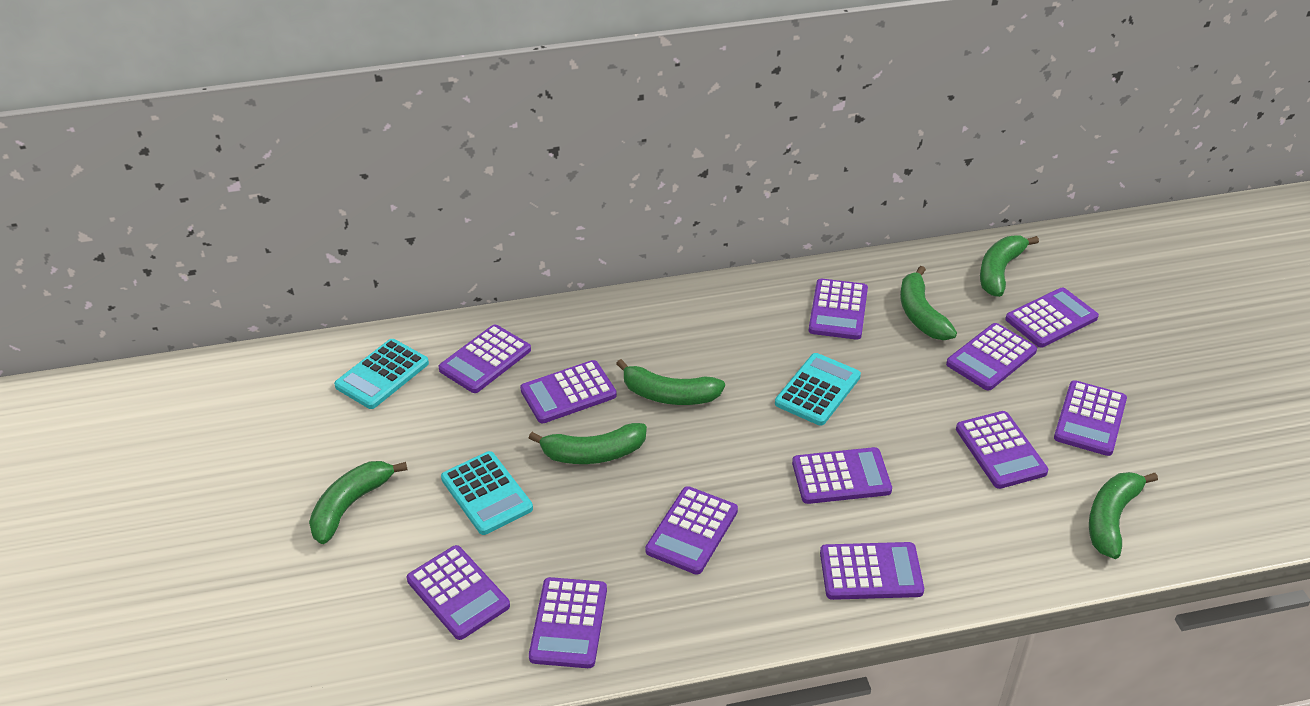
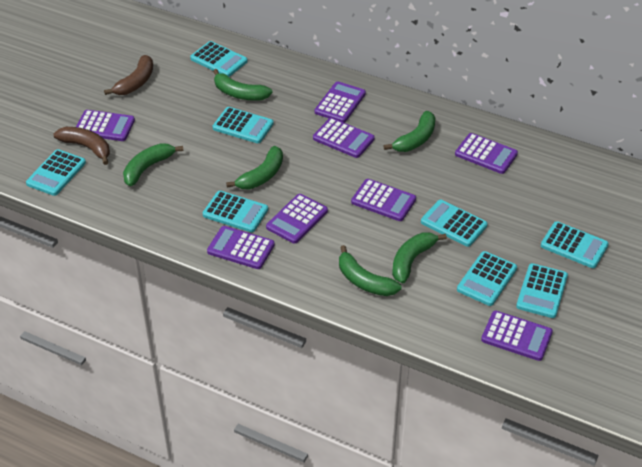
brown banana: none = 0 -> [53,127,110,165] [104,55,153,95] = 2
purple calculator: [407,545,510,640] [438,325,531,393] [520,360,617,423] [529,577,607,668] [645,486,738,575] [792,447,892,504] [809,279,868,340] [820,542,924,600] [946,323,1037,391] [956,411,1048,489] [1005,288,1099,348] [1054,380,1127,456] = 12 -> [76,110,135,141] [207,226,275,269] [266,194,328,244] [313,118,375,158] [315,81,366,123] [351,179,416,221] [455,133,518,174] [481,311,553,361] = 8
turquoise calculator: [334,339,429,409] [441,451,533,535] [775,353,861,426] = 3 -> [26,149,86,196] [190,41,247,77] [203,191,268,232] [213,107,274,143] [421,200,488,247] [457,251,517,306] [516,263,568,318] [541,221,609,268] = 8

